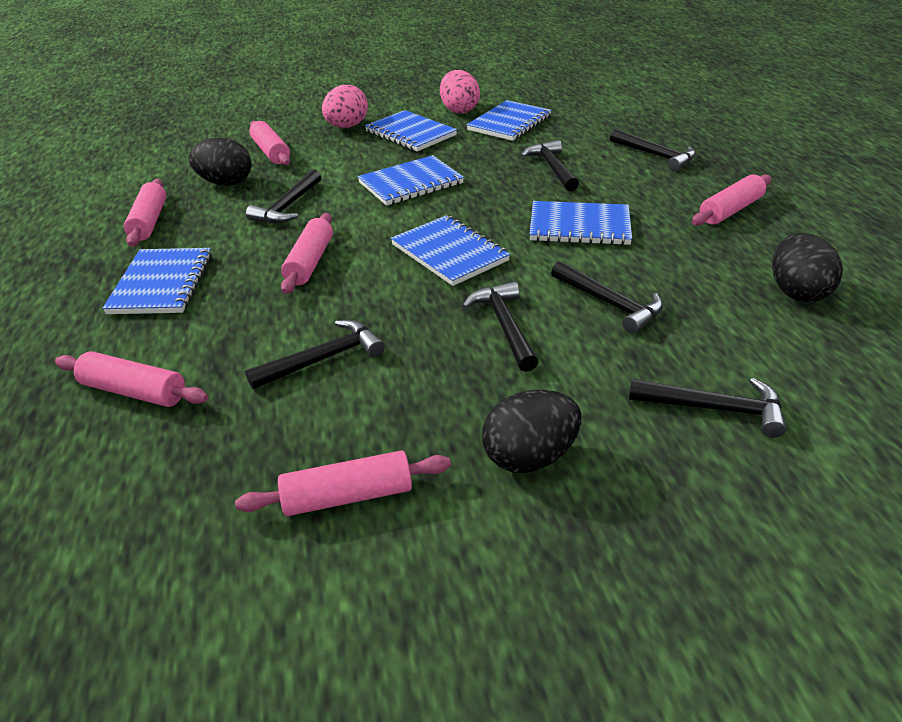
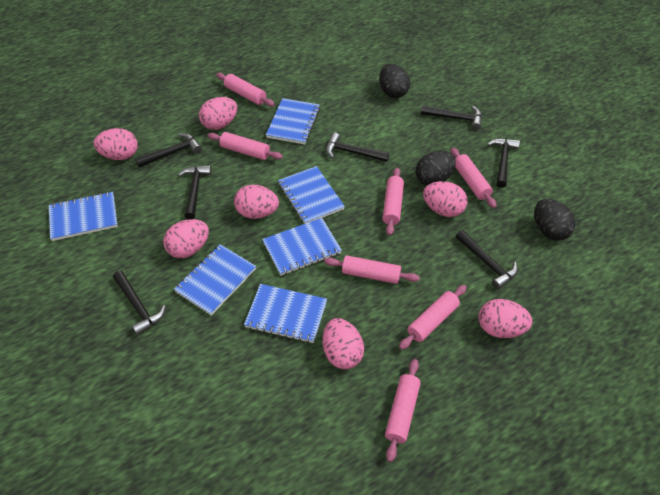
pink egg: [322,85,368,128] [440,70,480,114] = 2 -> [94,128,138,160] [163,219,209,258] [199,97,237,130] [234,185,279,219] [323,318,364,369] [423,181,468,217] [478,299,532,338] = 7
pink rolling pin: [55,351,208,407] [124,179,166,247] [235,451,451,516] [249,121,290,165] [281,213,333,294] [692,175,772,226] = 6 -> [208,132,283,160] [216,73,275,106] [324,256,420,284] [383,167,404,236] [385,359,421,462] [399,285,467,350] [451,148,496,208] = 7

